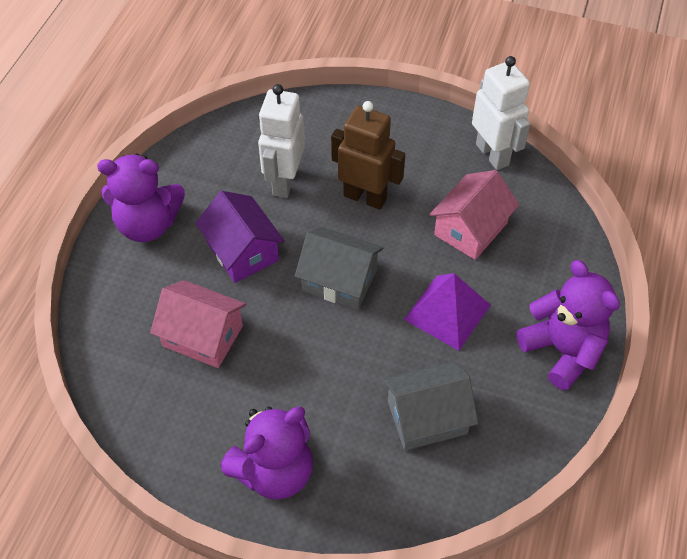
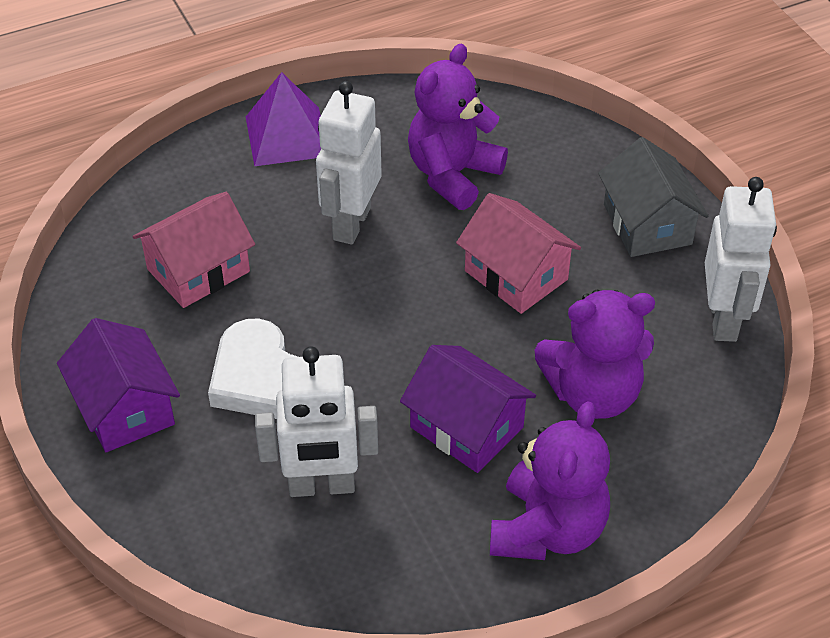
brown robot: [331,101,405,210] = 1 -> none = 0
grey house: [295,227,384,310] [383,362,478,451] = 2 -> [598,137,709,257] = 1
purple house: [195,191,285,283] = 1 -> [57,318,180,452] [400,345,536,473] = 2
white heart: none = 0 -> [208,318,298,419] = 1
white robot: [258,84,305,198] [472,56,530,170] = 2 -> [255,346,378,497] [316,81,382,244] [705,177,777,342] = 3

